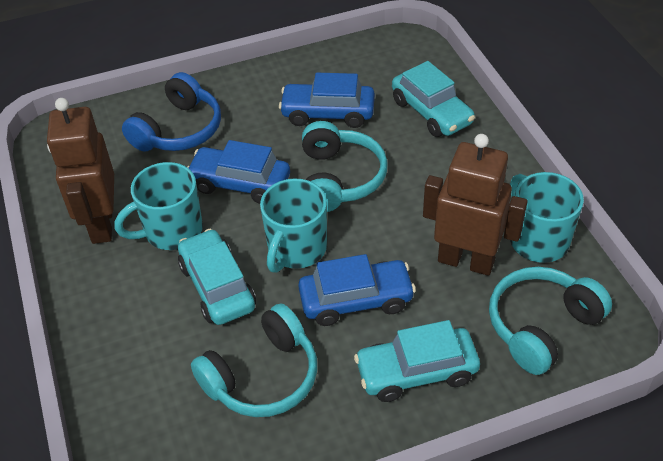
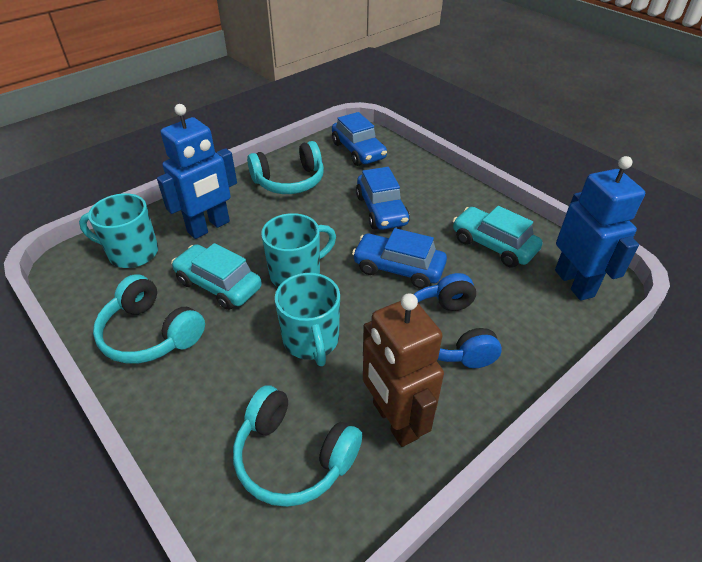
blue robot: none = 0 -> [157,104,237,239] [555,156,645,301] = 2
brown robot: [47,98,114,244] [423,134,528,276] = 2 -> [363,293,444,447] = 1
turquoise car: [178,229,256,325] [354,320,480,402] [392,61,475,137] = 3 -> [171,243,262,310] [453,206,542,268] = 2

